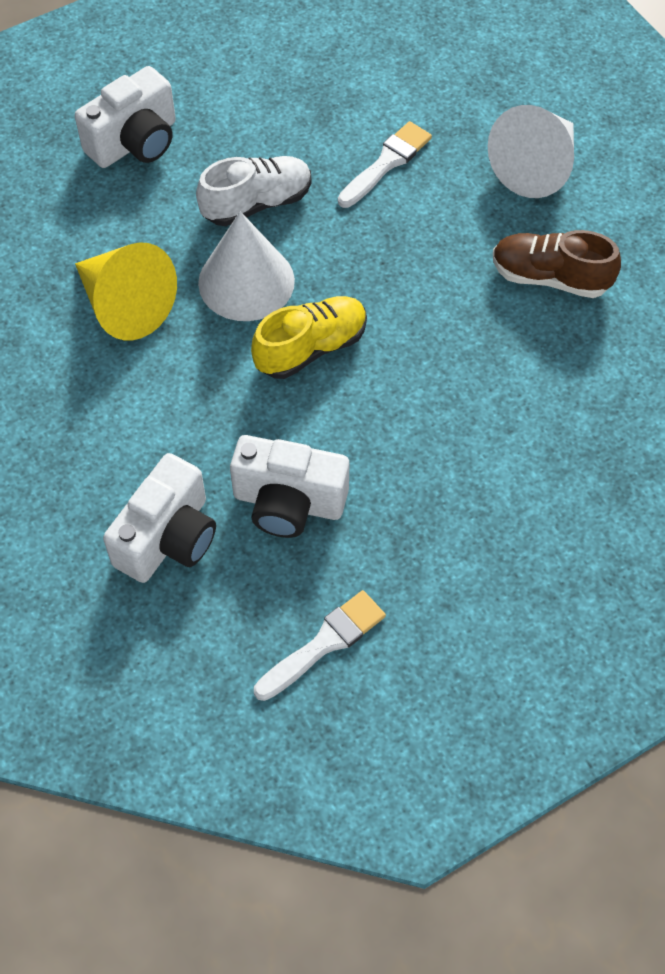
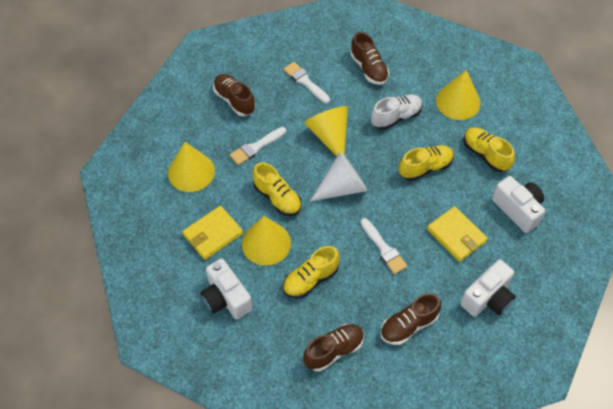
brown shoe: [493,230,621,298] = 1 -> [213,74,255,116] [303,324,364,371] [350,32,389,85] [380,293,441,345] = 4
white brush: [254,590,386,701] [338,121,432,208] = 2 -> [230,127,286,165] [283,62,330,103] [360,218,407,274] = 3
white cone: [198,211,295,321] [488,105,574,198] = 2 -> [310,151,367,202] = 1
yellow cone: [75,242,177,340] = 1 -> [168,142,215,192] [242,216,291,266] [304,106,348,156] [436,70,481,120] = 4
yellow shoe: [251,296,367,379] = 1 -> [252,162,302,216] [283,246,340,298] [399,145,454,181] [463,127,515,172] = 4
yellow wallet: none = 0 -> [182,206,243,260] [427,206,488,262] = 2

